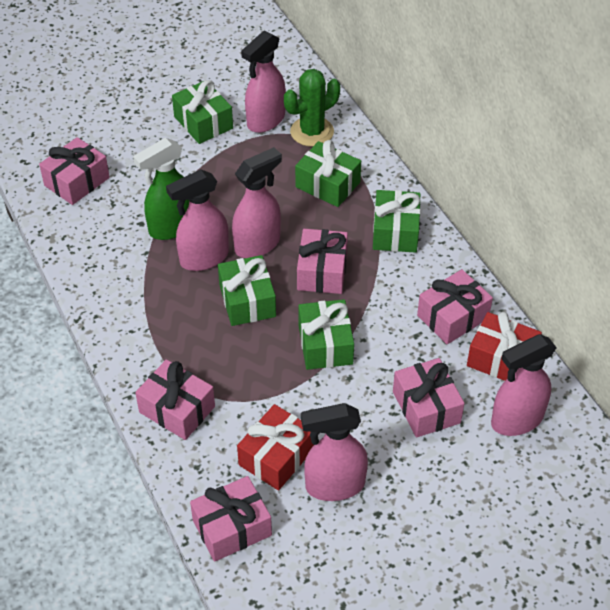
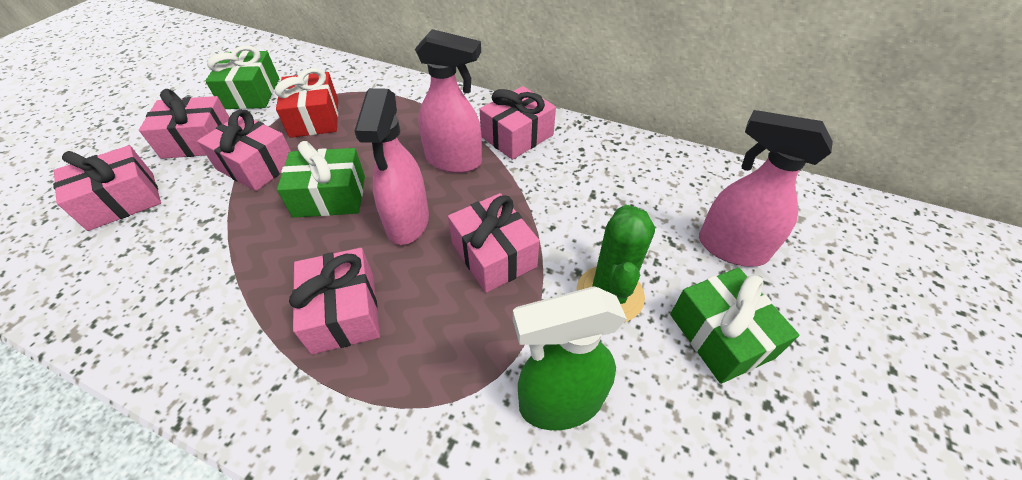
green gift: [172,80,233,144] [218,255,276,326] [295,140,361,207] [298,299,354,370] [373,190,421,253] = 5 -> [205,46,279,109] [277,141,365,218] [670,268,799,384] = 3
pink spray bottle: [166,169,229,271] [232,147,282,258] [241,31,286,133] [301,403,368,501] [491,334,557,436] = 5 -> [355,88,429,245] [415,29,482,173] [699,110,833,266] = 3
red gift: [237,404,314,491] [467,312,542,381] = 2 -> [275,68,338,138] = 1

